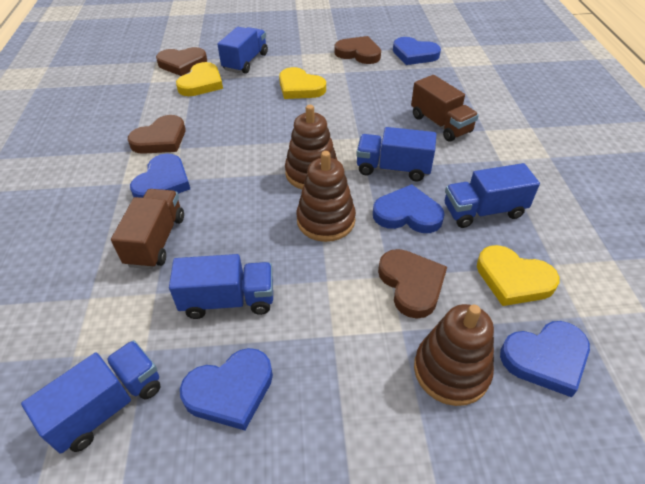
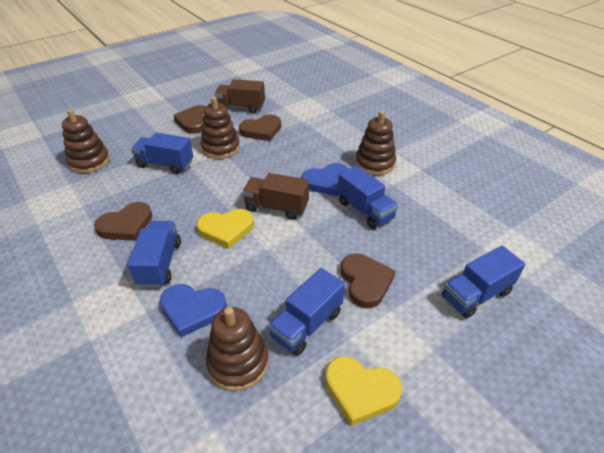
blue heart: [130,153,190,198] [180,348,273,430] [373,184,445,233] [393,37,441,65] [500,321,590,397] = 5 -> [160,284,227,337] [301,163,349,196] = 2
brown stacking toy: [285,105,337,189] [296,151,356,242] [414,304,494,406] = 3 -> [62,109,110,173] [201,97,240,159] [206,307,269,391] [355,111,396,175] = 4
yellow heart: [176,62,223,96] [279,67,326,99] [477,245,560,306] = 3 -> [197,209,254,249] [325,356,402,426] = 2

